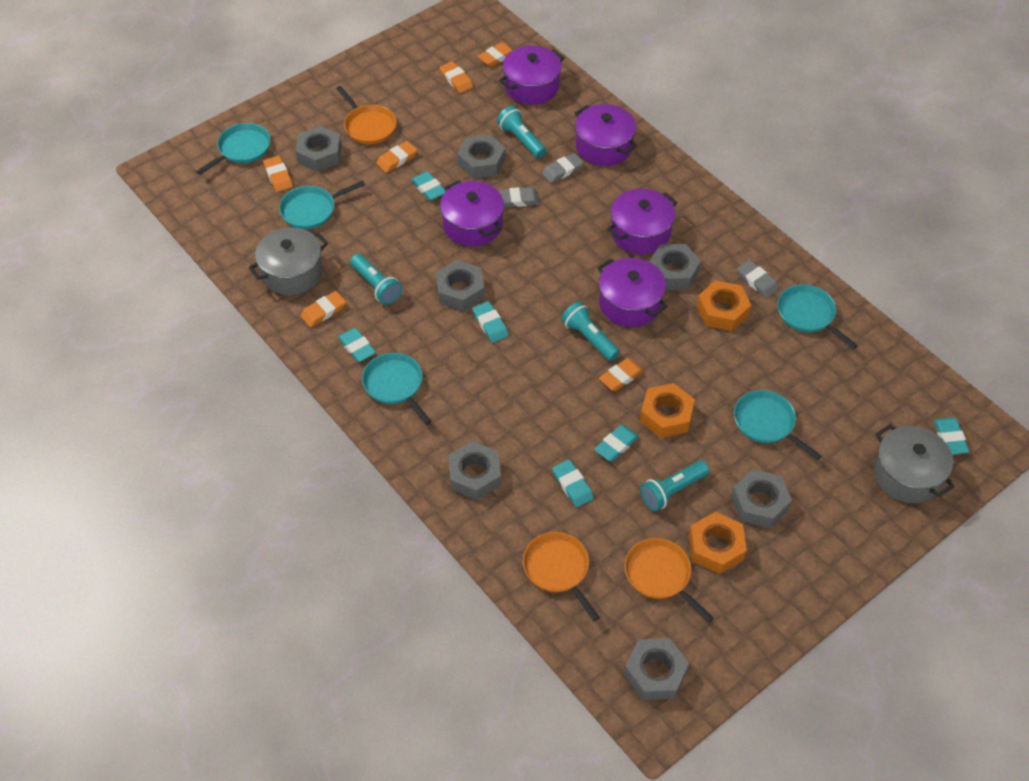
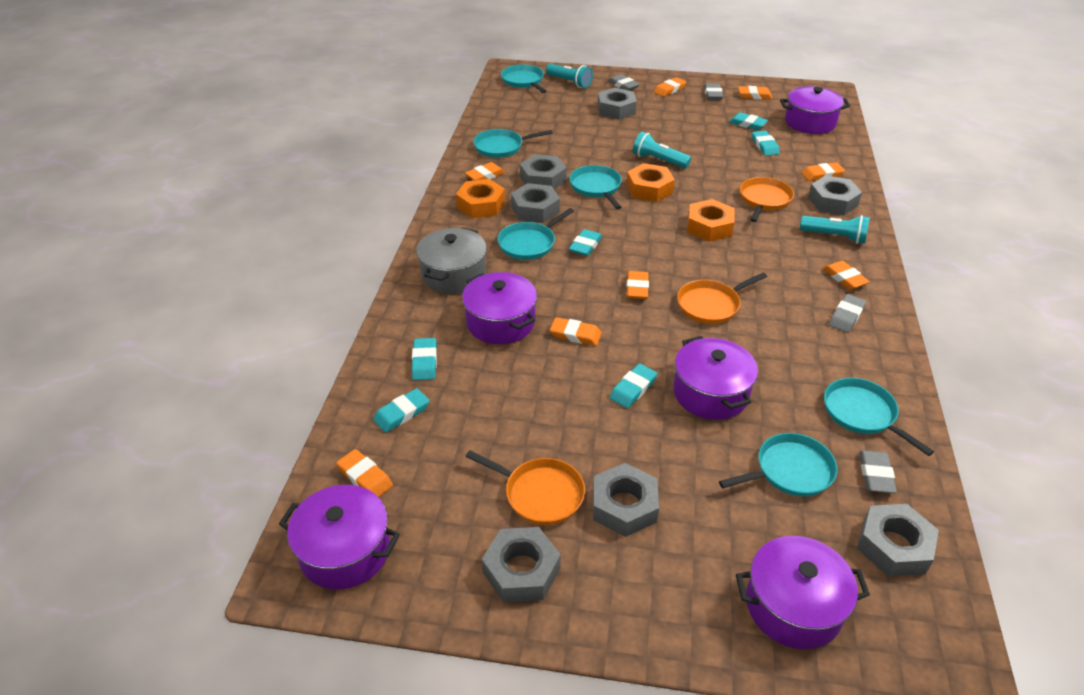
grey eraser: [498,187,540,207] [542,153,584,183] [737,260,779,298] = 3 -> [608,74,640,91] [704,83,723,100] [829,294,866,333] [859,450,897,493] = 4
grey pot: [249,227,328,295] [874,424,955,503] = 2 -> [417,227,487,294] = 1
orange eraser: [263,156,293,192] [301,291,346,327] [376,141,417,173] [439,61,473,93] [478,42,513,67] [599,358,644,391] = 6 -> [336,449,393,497] [465,162,505,180] [550,317,602,346] [627,271,649,299] [654,77,687,97] [738,86,772,99] [801,162,845,181] [823,261,870,290] = 8
turquoise flashlight: [350,254,402,305] [497,106,546,158] [561,301,620,361] [640,460,709,511] = 4 -> [546,64,593,88] [633,132,691,168] [800,215,870,244] = 3
turquoise pan: [196,123,271,175] [279,180,365,229] [362,353,431,425] [734,390,821,460] [777,284,858,349] = 5 -> [473,129,553,158] [497,208,574,260] [501,64,546,93] [569,165,622,209] [719,433,837,497] [824,378,934,456] = 6

